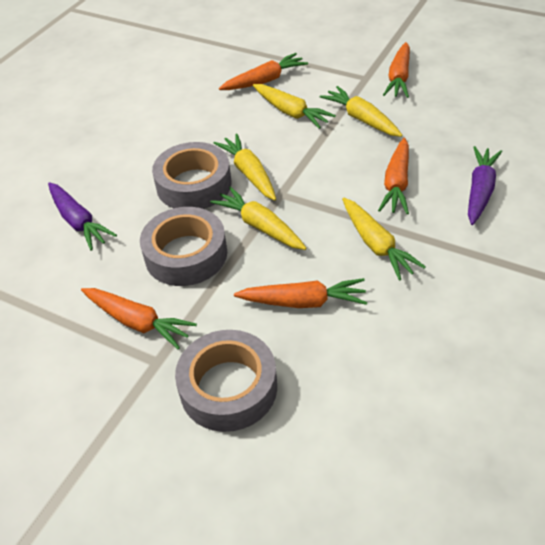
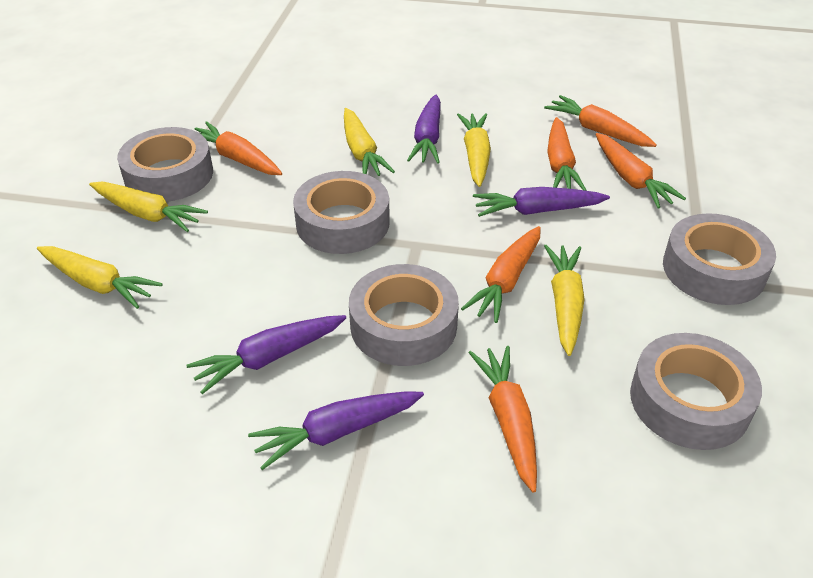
grey tape: [140,207,227,286] [152,142,231,209] [175,330,277,432] = 3 -> [117,127,213,202] [293,171,390,254] [349,264,459,366] [630,333,762,450] [663,213,776,305] = 5
orange carrot: [81,288,197,350] [219,53,308,90] [234,278,367,308] [378,138,409,214] [383,42,410,98] = 5 -> [195,121,282,175] [461,226,541,323] [469,346,537,493] [544,95,657,147] [547,117,587,191] [595,133,686,208] = 6
purple carrot: [48,182,117,251] [468,146,502,225] = 2 -> [186,315,346,394] [248,392,424,470] [407,94,441,164] [473,187,610,217] = 4

